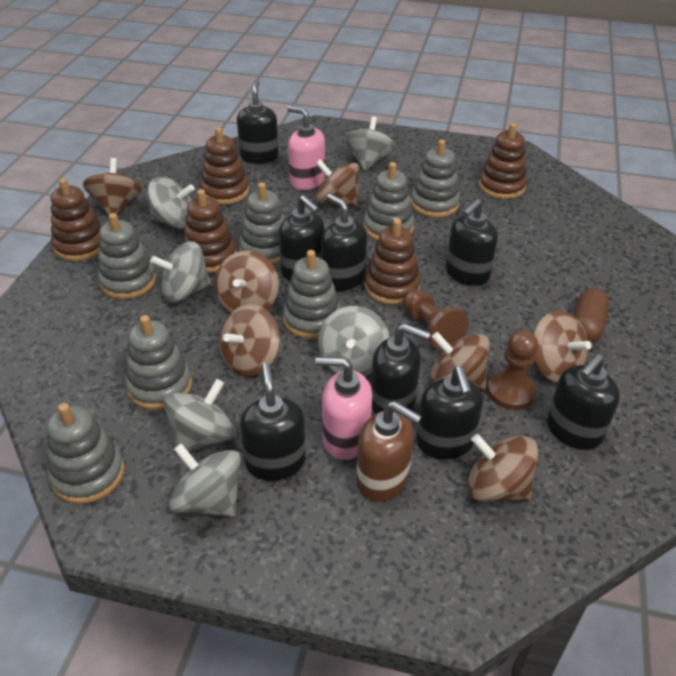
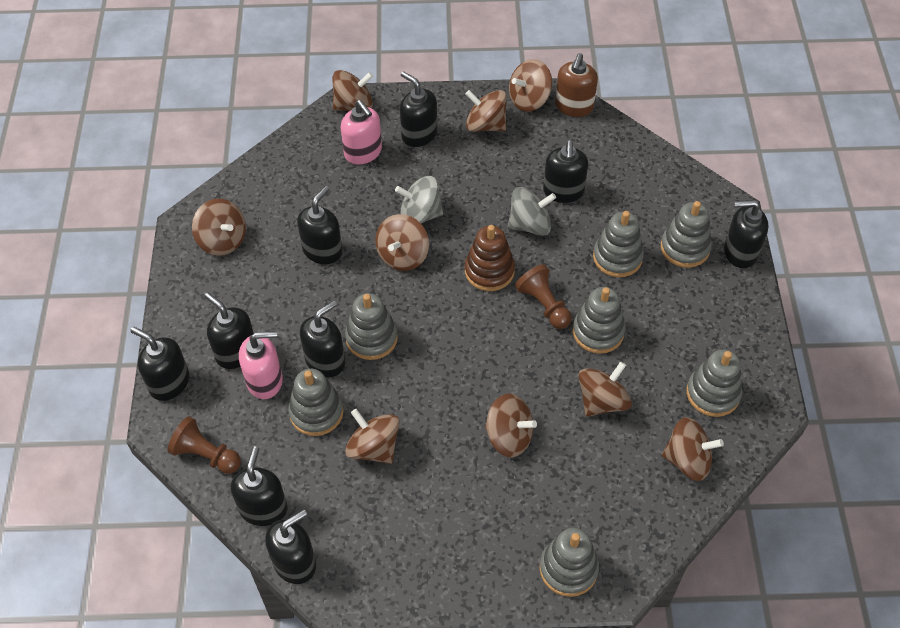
black soap dispenser: [237,80,279,164] [240,362,306,481] [279,195,324,281] [321,194,367,291] [371,323,431,414] [416,366,483,459] [446,199,498,286] [547,354,620,450] = 8 -> [130,327,189,401] [204,293,254,369] [231,446,287,526] [265,509,316,584] [297,186,343,264] [300,301,345,377] [400,71,438,147] [543,140,588,203] [724,200,768,268] = 9
brown capsule: [574,288,609,344] = 1 -> none = 0
brown spinning top: [83,158,142,215] [215,251,279,313] [219,304,280,376] [315,159,359,207] [430,332,490,390] [467,434,539,502] [533,310,592,383] = 7 -> [192,199,246,256] [332,70,373,111] [345,409,400,464] [375,214,429,271] [465,90,507,132] [485,393,537,457] [509,59,552,112] [578,362,632,417] [662,417,724,481] = 9
brown stacking toy: [51,178,102,261] [183,189,236,273] [200,127,249,205] [365,219,421,305] [479,123,527,199] = 5 -> [465,225,515,291] = 1
grey spinning top: [148,177,195,229] [151,241,212,303] [164,379,235,452] [169,443,241,517] [318,306,390,377] [344,116,395,171] = 6 -> [395,176,443,224] [508,187,556,236] = 2

